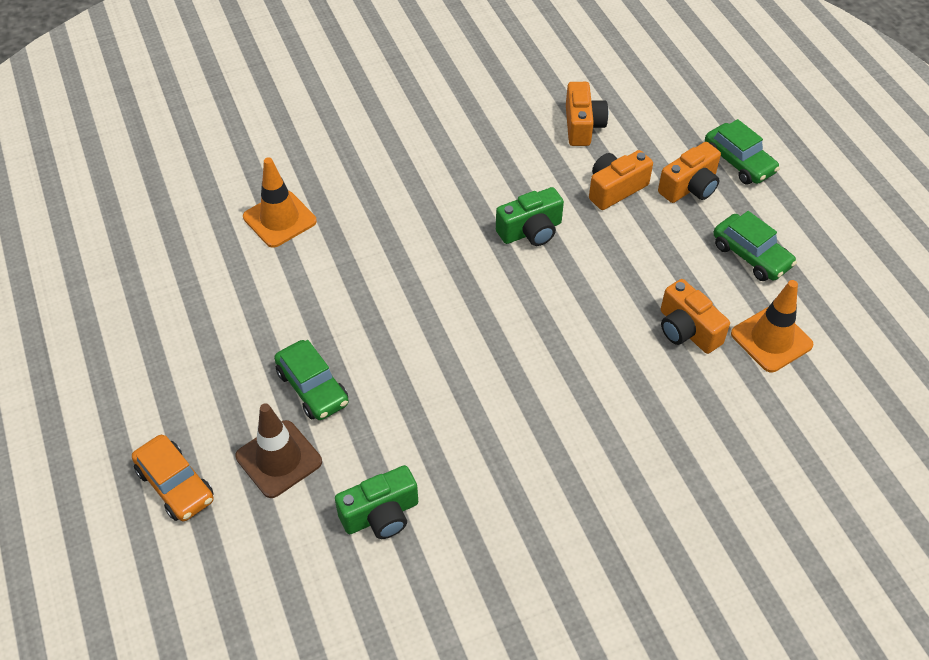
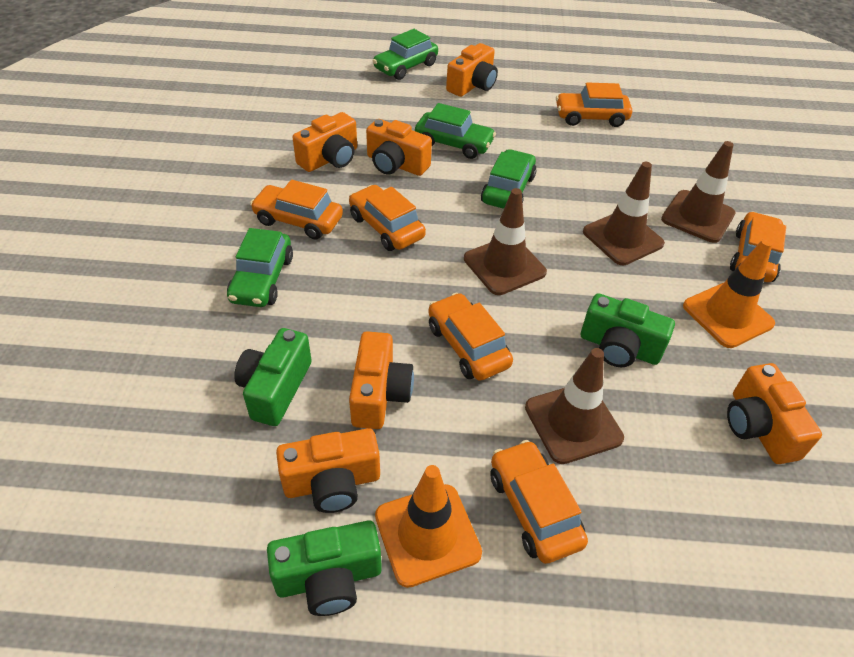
brown traffic cone: [235,403,322,498] = 1 -> [464,188,547,295] [525,348,624,464] [583,162,665,265] [661,141,736,243] = 4
green camera: [335,465,418,539] [496,187,564,246] = 2 -> [234,328,312,426] [267,521,382,616] [581,293,675,367] = 3
green car: [274,340,349,420] [705,119,780,185] [713,211,797,281] = 3 -> [227,228,293,307] [373,29,438,80] [415,103,496,159] [481,149,537,209] = 4
orange camera: [566,82,608,146] [589,150,653,210] [658,142,721,203] [661,279,730,354] = 4 -> [276,428,380,513] [293,112,357,172] [349,331,414,429] [366,119,432,176] [446,43,498,97] [727,363,822,464] = 6
orange car: [132,435,214,521] = 1 -> [250,180,343,240] [349,185,426,251] [428,293,513,381] [491,440,588,564] [556,83,632,127] [730,211,786,282] = 6

